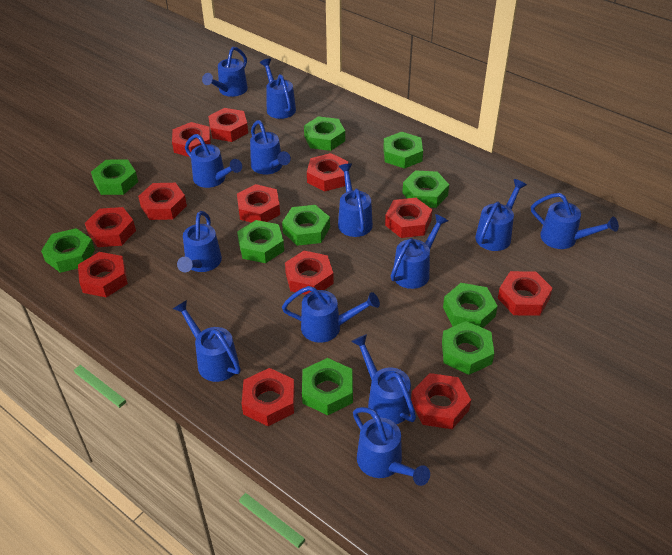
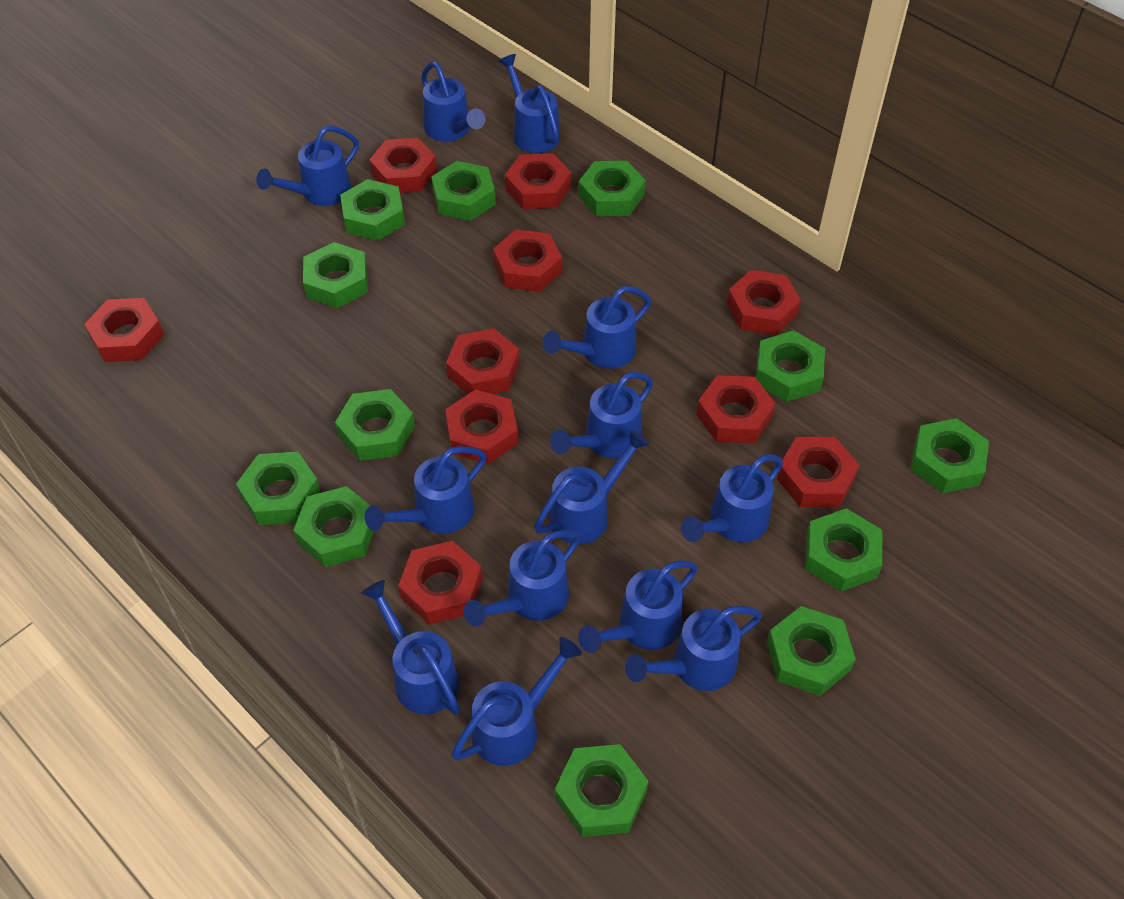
green nut: [41,228,95,273] [91,159,138,195] [237,220,284,263] [282,205,330,246] [302,358,353,415] [304,116,345,151] [383,132,423,169] [402,170,449,208] [442,321,494,375] [443,283,498,328] = 10 -> [236,452,321,525] [293,486,374,567] [303,242,368,308] [335,389,415,461] [340,179,405,241] [431,161,496,221] [555,744,648,837] [578,161,646,216] [756,330,825,402] [767,606,856,696] [805,508,883,592] [910,418,989,493] = 12
red nut: [78,252,128,297] [85,207,136,247] [138,183,187,220] [172,122,211,157] [208,108,248,142] [237,184,280,223] [242,368,295,426] [285,251,334,295] [307,153,348,192] [385,198,432,238] [411,373,471,429] [498,271,553,316] = 12 -> [84,298,164,362] [369,138,437,193] [398,541,483,625] [445,389,518,464] [446,328,520,394] [493,230,562,292] [505,153,571,209] [696,375,776,443] [727,270,801,335] [776,437,860,507] = 10

